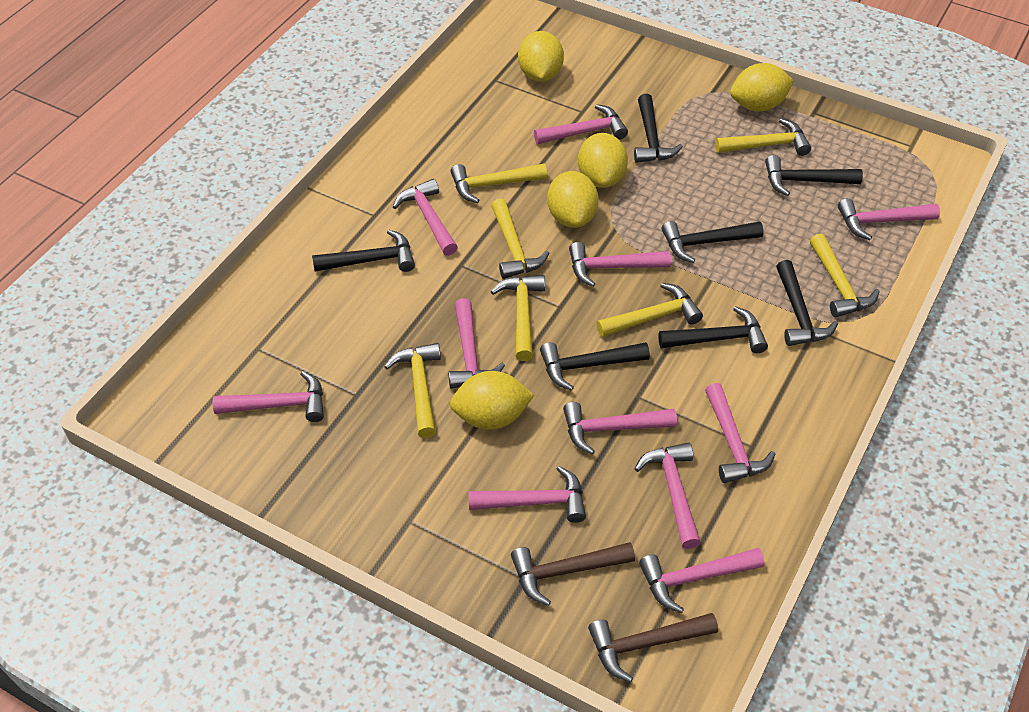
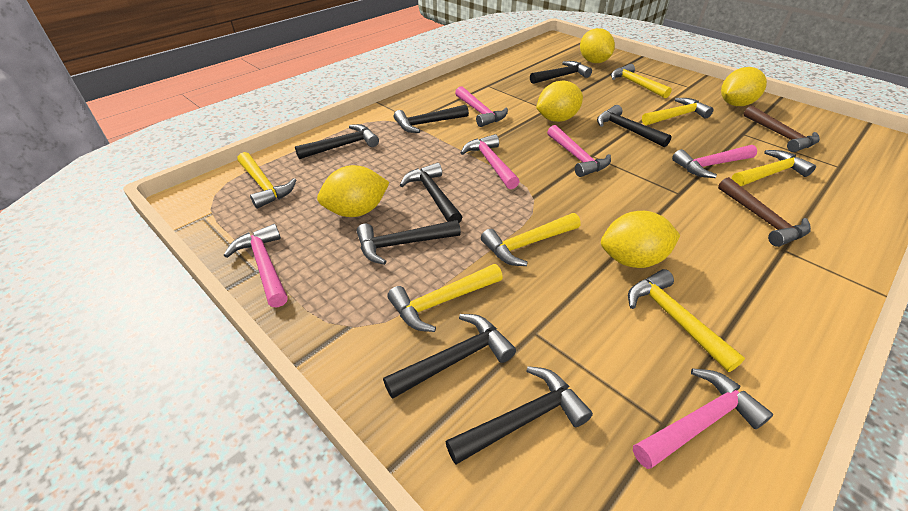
black hammer: [312,230,415,272] [540,342,650,391] [634,94,683,163] [658,306,768,353] [662,221,764,263] [765,155,863,196] [776,260,838,346] = 7 -> [295,124,379,159] [357,220,461,265] [383,314,516,399] [394,105,469,133] [400,163,462,223] [445,366,593,465] [530,61,592,84] [597,105,672,148] = 8
pink hammer: [213,371,324,422] [393,179,458,256] [448,298,505,389] [468,466,586,523] [534,104,628,144] [563,402,677,455] [569,242,671,287] [635,442,701,549] [639,548,764,613] [705,383,775,483] [838,198,940,240] = 11 -> [224,224,288,307] [455,86,508,127] [461,134,520,189] [547,125,611,177] [633,369,773,469] [672,145,757,178] = 6

